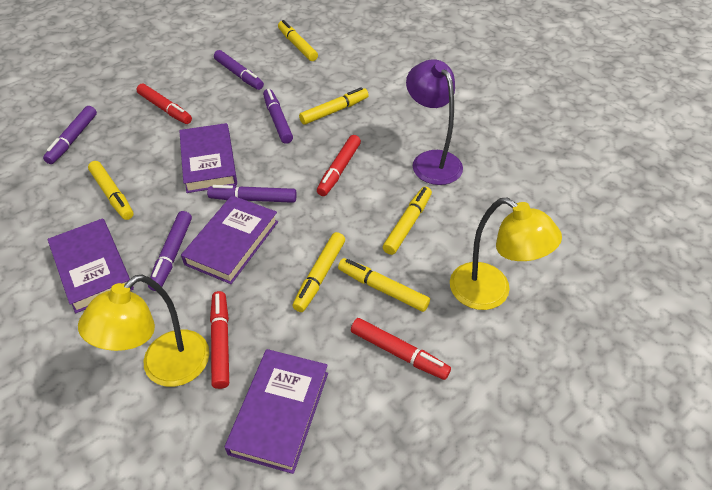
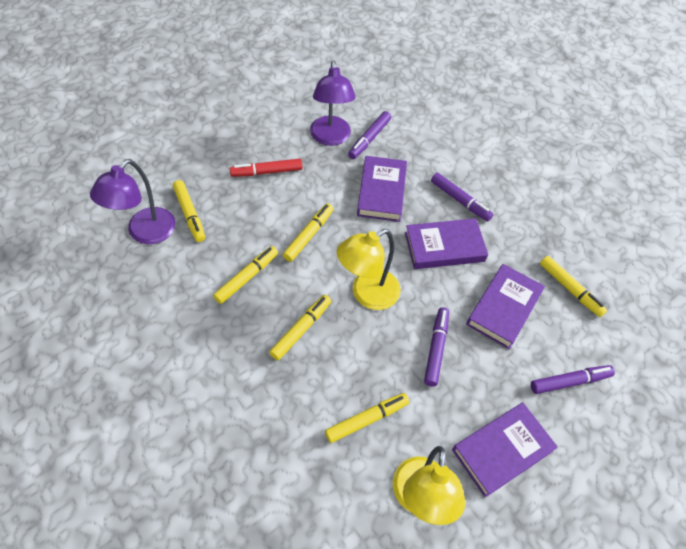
purple lamp: [406,59,463,185] = 1 -> [90,159,175,244] [310,60,355,146] = 2
purple marker: [43,106,97,164] [148,211,192,291] [207,185,297,203] [214,50,264,90] [263,89,293,144] = 5 -> [348,111,391,159] [424,307,449,386] [431,173,493,221] [531,365,615,394] = 4
red marker: [137,84,192,124] [210,291,229,389] [317,135,361,196] [351,318,451,380] = 4 -> [230,159,302,177] = 1

